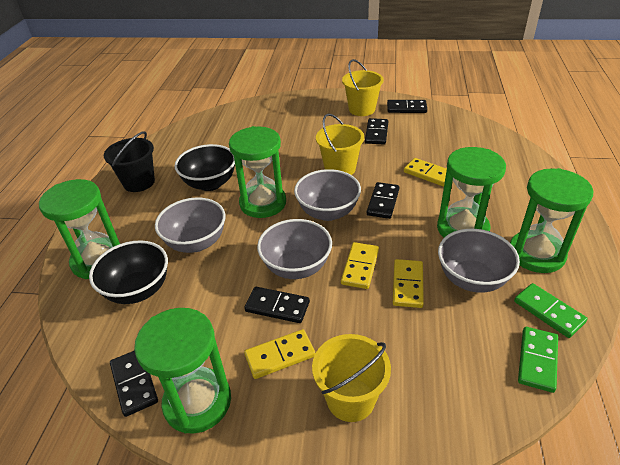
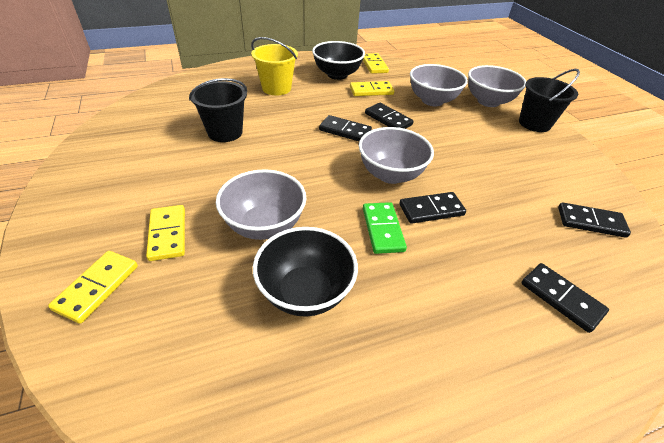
black bucket: [104,131,155,192] = 1 -> [189,78,247,142] [519,69,580,132] = 2
green domino: [514,283,588,338] [518,327,558,393] = 2 -> [363,202,407,254] = 1
green hourglass: [39,179,120,279] [134,308,231,434] [229,126,286,218] [437,147,506,238] [510,168,594,273] = 5 -> none = 0
yellow bucket: [312,334,391,422] [316,113,364,175] [342,59,384,116] = 3 -> [251,37,298,95] = 1

